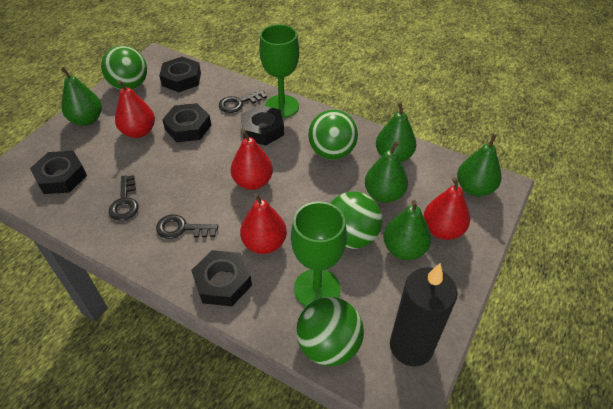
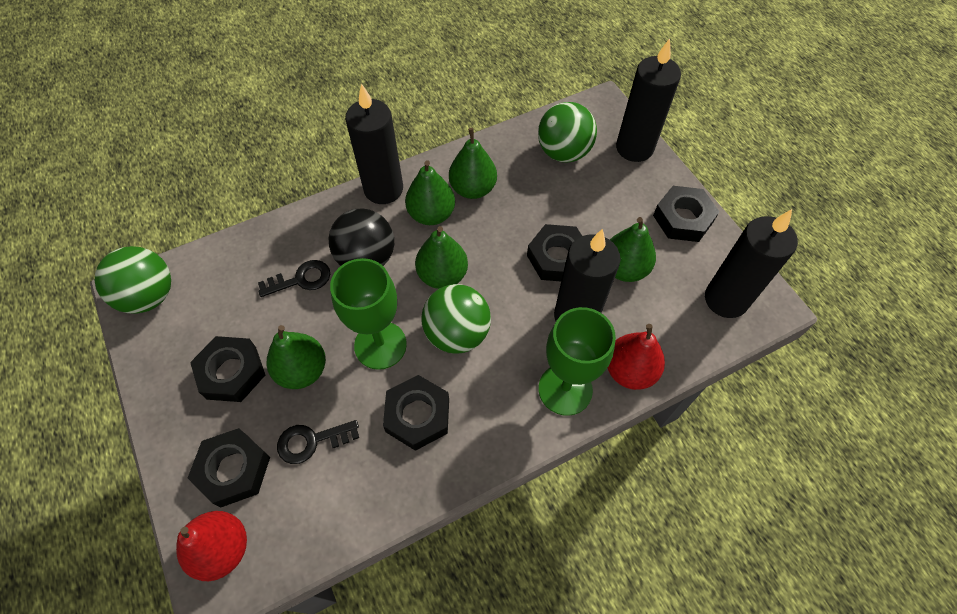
black ball: none = 0 -> [329,208,394,266] = 1
black candle: [390,263,458,366] = 1 -> [345,83,403,204] [554,229,621,321] [616,38,681,162] [705,209,798,318] = 4
black key: [109,175,138,221] [156,215,218,239] [219,90,267,113] = 3 -> [258,260,330,297] [277,420,359,464] = 2
green ball: [101,46,147,90] [296,297,364,366] [308,110,358,160] [330,191,382,249] = 4 -> [95,246,171,314] [421,284,491,353] [538,102,597,162] = 3
red pear: [115,80,155,138] [231,130,273,190] [240,193,287,254] [423,177,470,240] = 4 -> [176,511,247,581] [608,324,665,390] = 2

